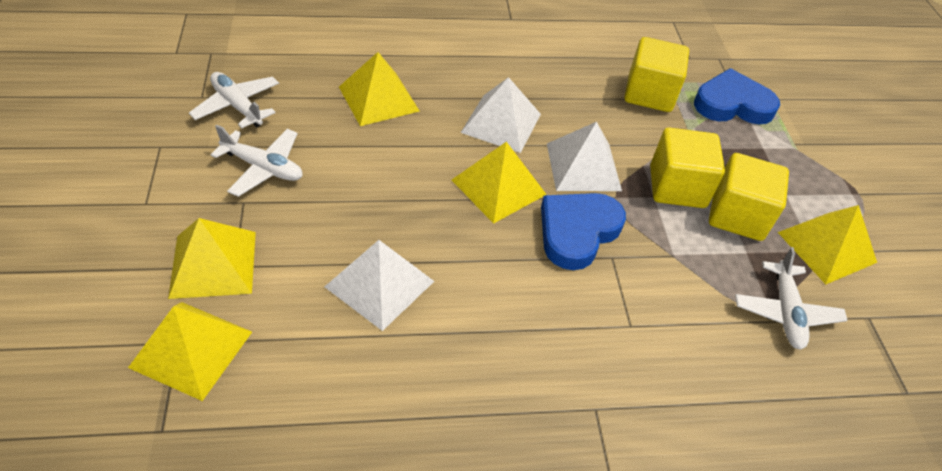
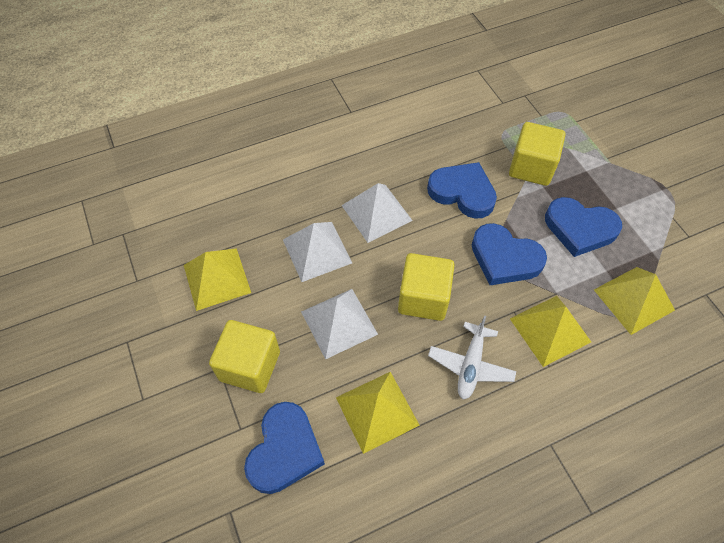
blue heart: [541,193,626,270] [694,68,780,124] = 2 -> [244,402,325,494] [427,162,497,219] [472,223,547,285] [545,197,622,257] = 4
white plane: [189,72,279,128] [211,125,303,197] [735,247,848,350] = 3 -> [428,315,516,399] = 1
yellow pyramid: [128,302,252,401] [168,218,256,299] [339,52,419,126] [452,142,547,224] [778,205,877,284] = 5 -> [184,248,251,311] [336,372,420,454] [510,296,591,367] [594,267,675,335] = 4

